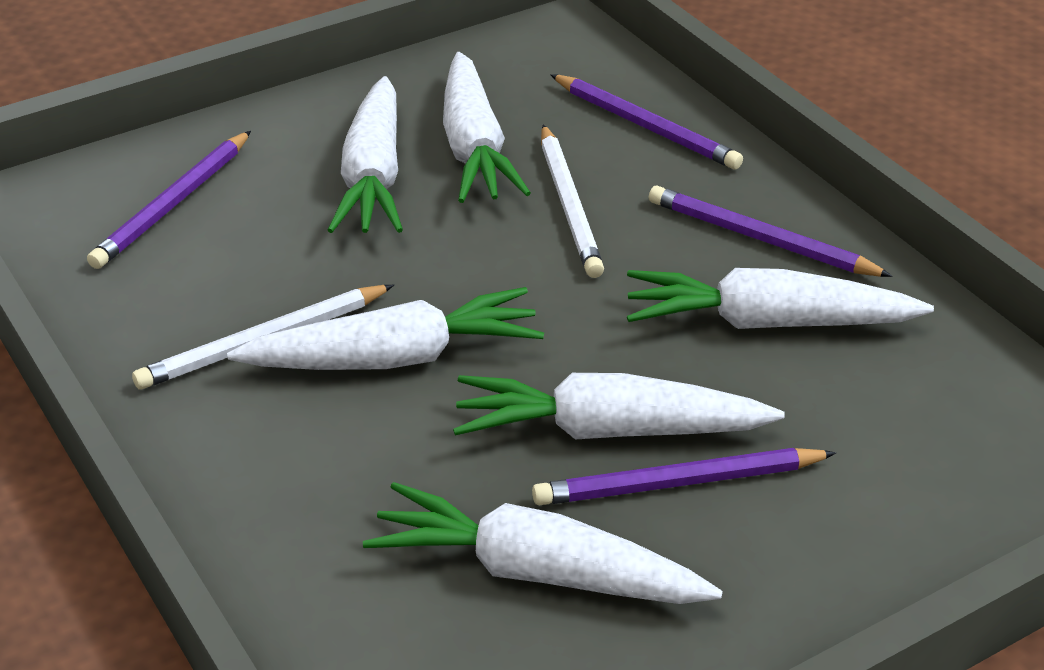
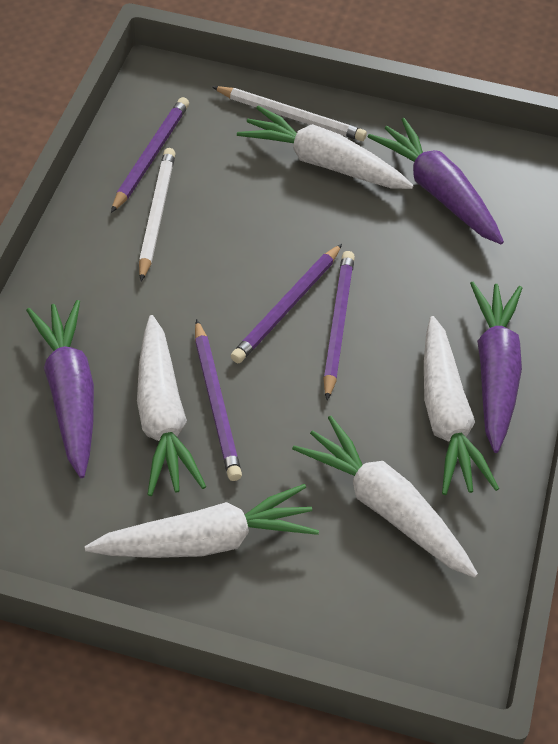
purple carrot: none = 0 -> [26,300,94,478] [368,118,504,244] [470,282,522,453] = 3
white carrot: [227,287,544,370] [328,76,403,233] [363,482,723,604] [443,52,531,203] [453,373,785,440] [627,268,934,329] = 6 -> [85,484,319,558] [137,315,206,496] [237,106,414,189] [292,416,478,578] [424,316,499,495] = 5

